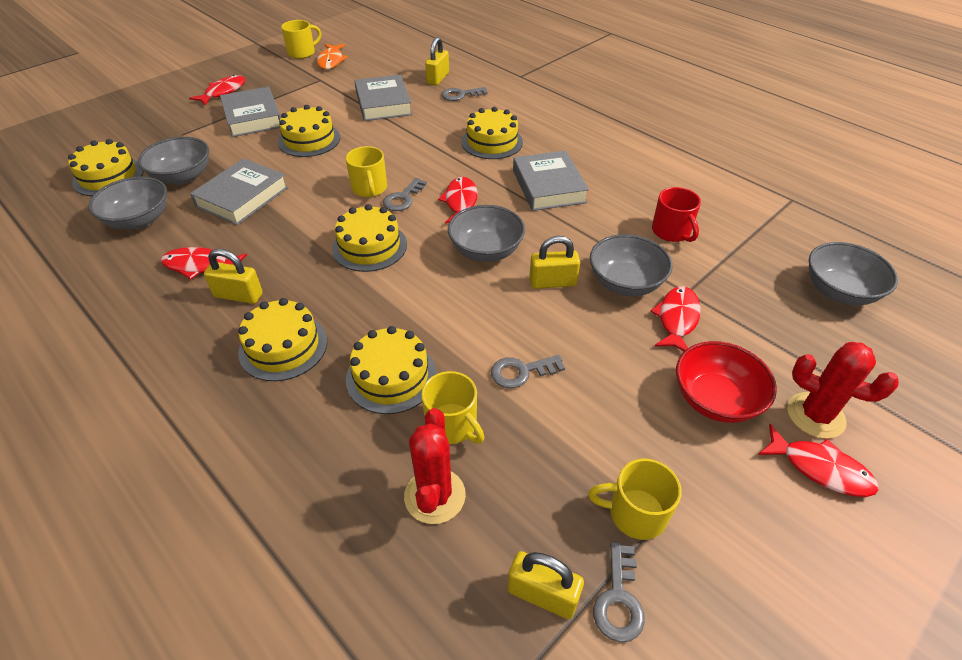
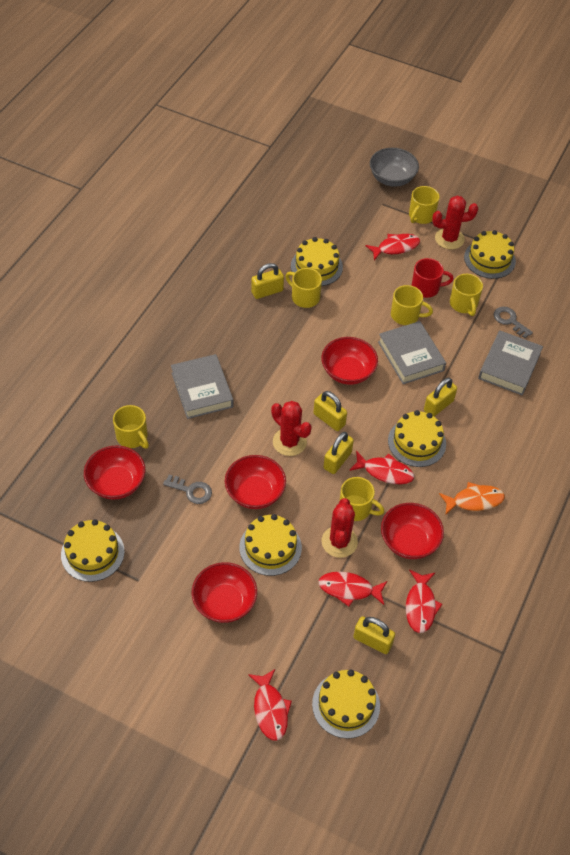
grey book: [190,158,288,225] [220,86,281,137] [354,75,412,121] [513,151,589,211] = 4 -> [171,354,233,419] [378,321,446,384] [478,330,543,395] = 3
grey bowl: [88,176,167,229] [138,137,209,185] [448,205,525,262] [590,234,672,296] [809,242,898,305] = 5 -> [370,148,419,187] = 1
grey key: [383,178,427,211] [441,87,488,101] [491,355,565,388] [593,542,645,642] = 4 -> [163,475,212,504] [494,307,533,338] = 2
red bowl: [676,341,777,423] = 1 -> [84,445,145,500] [192,562,257,623] [225,455,286,509] [321,337,378,385] [381,503,444,559] = 5
red cactus: [404,408,466,524] [787,342,899,439] = 2 -> [271,401,312,456] [322,498,358,558] [432,196,478,249] = 3
yellow mug: [281,20,321,59] [346,146,387,197] [421,371,484,444] [588,459,682,540] = 4 -> [113,405,149,449] [285,268,322,308] [340,477,385,521] [391,285,433,325] [409,186,440,224] [450,274,483,316] = 6
yellow padlock: [204,249,263,304] [425,37,449,85] [508,551,584,619] [529,236,580,289] = 4 -> [251,263,284,299] [313,391,347,431] [323,432,354,474] [353,616,395,654] [424,378,457,416] = 5

